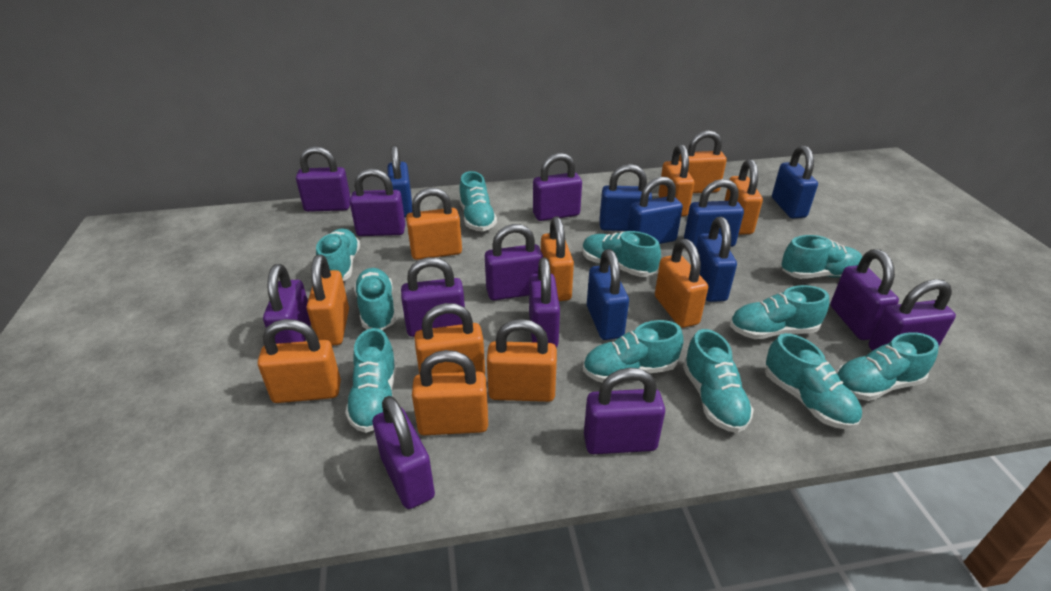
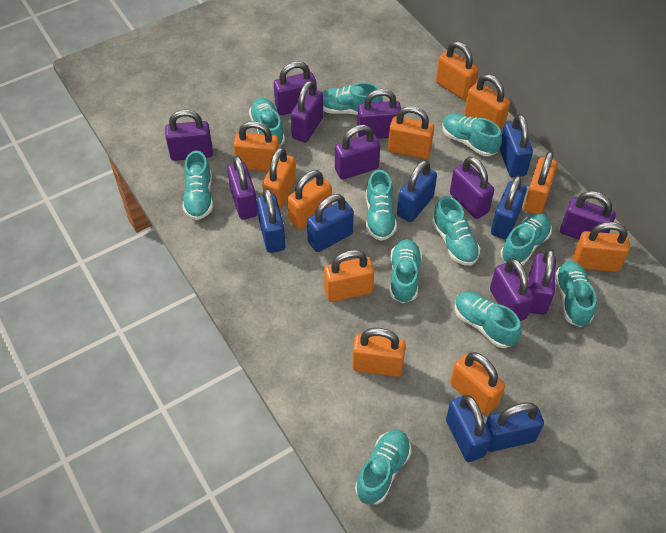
purple padlock: [263,264,311,344] [296,146,350,212] [350,168,405,236] [373,396,435,509] [401,257,465,337] [485,224,543,300] [529,257,560,348] [533,153,582,221] [584,368,665,454] [831,249,899,340] [868,279,956,351] = 11 -> [165,109,213,161] [227,156,258,220] [274,61,317,115] [291,80,323,143] [335,125,380,180] [357,89,401,139] [450,157,494,219] [490,258,534,321] [528,249,556,315] [560,191,616,240] = 10

